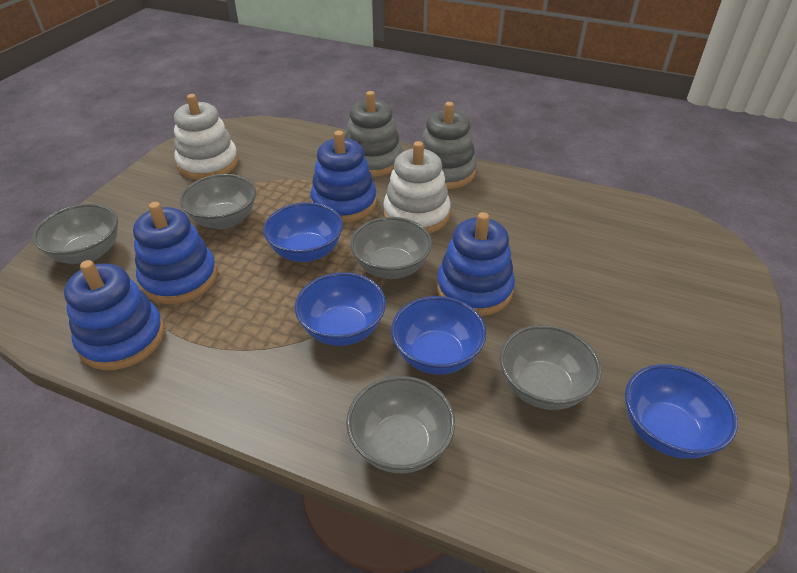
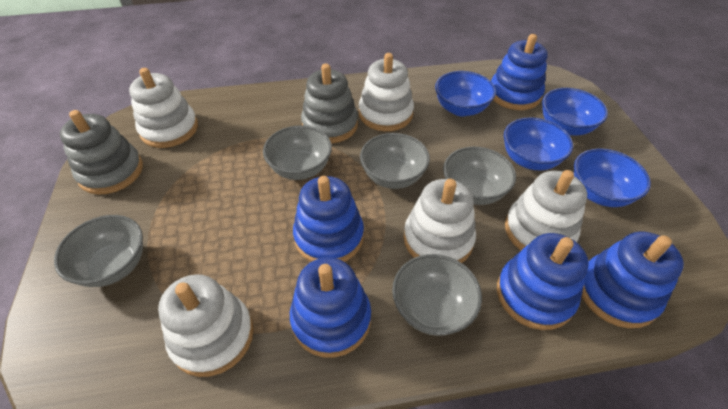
blue stacking toy: [64,260,164,370] [133,202,217,304] [310,131,377,223] [437,212,515,316] = 4 -> [290,257,371,358] [293,176,364,262] [491,34,548,110] [497,233,589,330] [582,232,684,328] = 5
white stacking toy: [174,94,238,180] [383,141,451,234] = 2 -> [129,68,198,148] [158,274,254,377] [359,53,414,131] [404,179,476,263] [505,170,587,250] = 5

